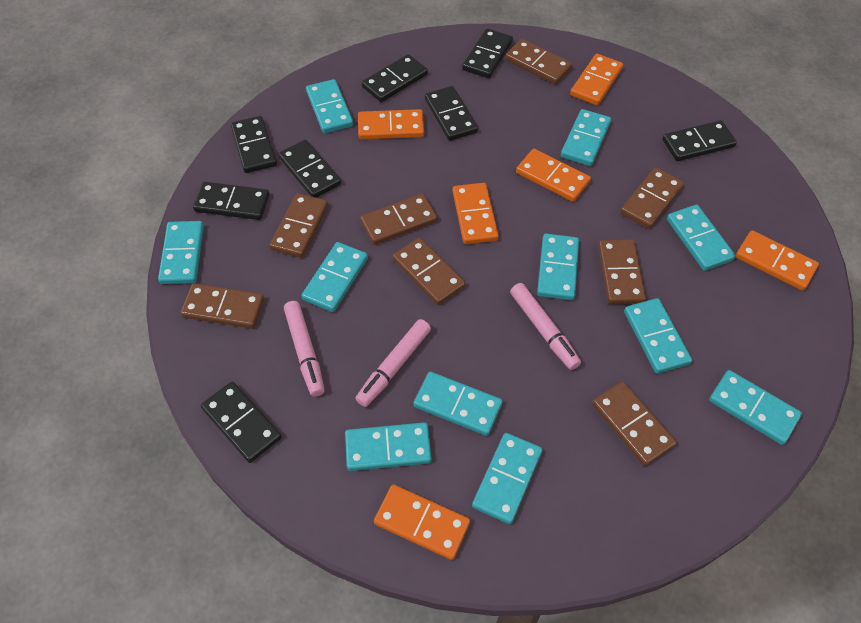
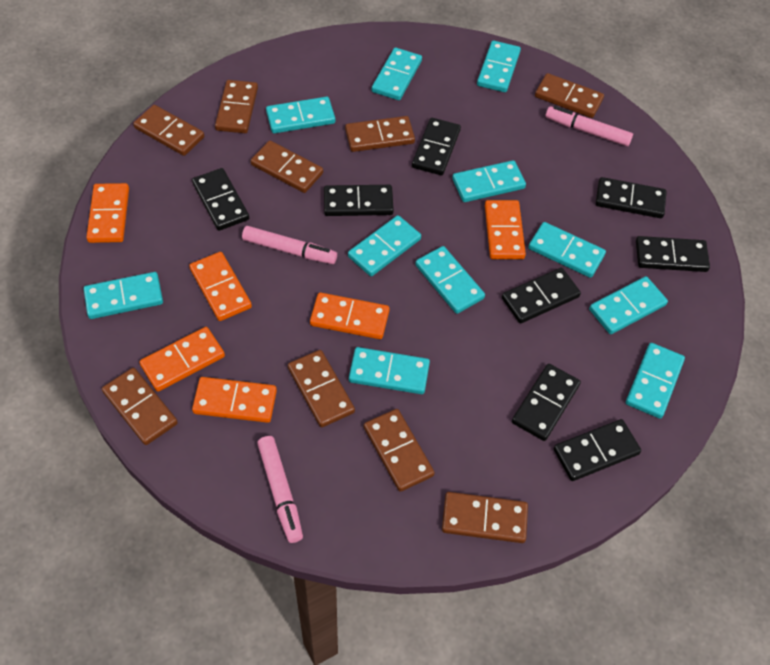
brown domino: [181,283,264,329] [269,193,328,258] [360,194,438,245] [392,238,466,305] [505,39,572,84] [592,381,677,466] [598,239,646,304] [620,168,684,229] = 8 -> [102,368,178,445] [133,105,204,156] [215,80,258,133] [251,141,323,193] [288,350,355,427] [345,116,415,152] [364,409,435,492] [442,492,528,543] [535,73,604,118] = 9

